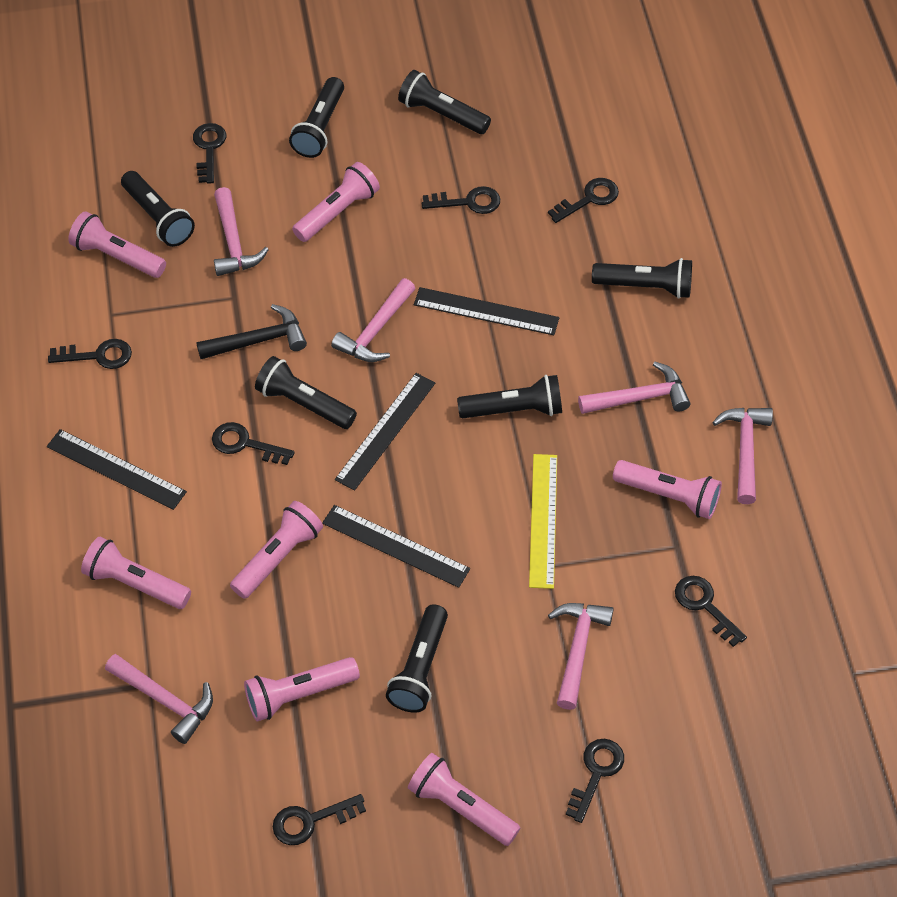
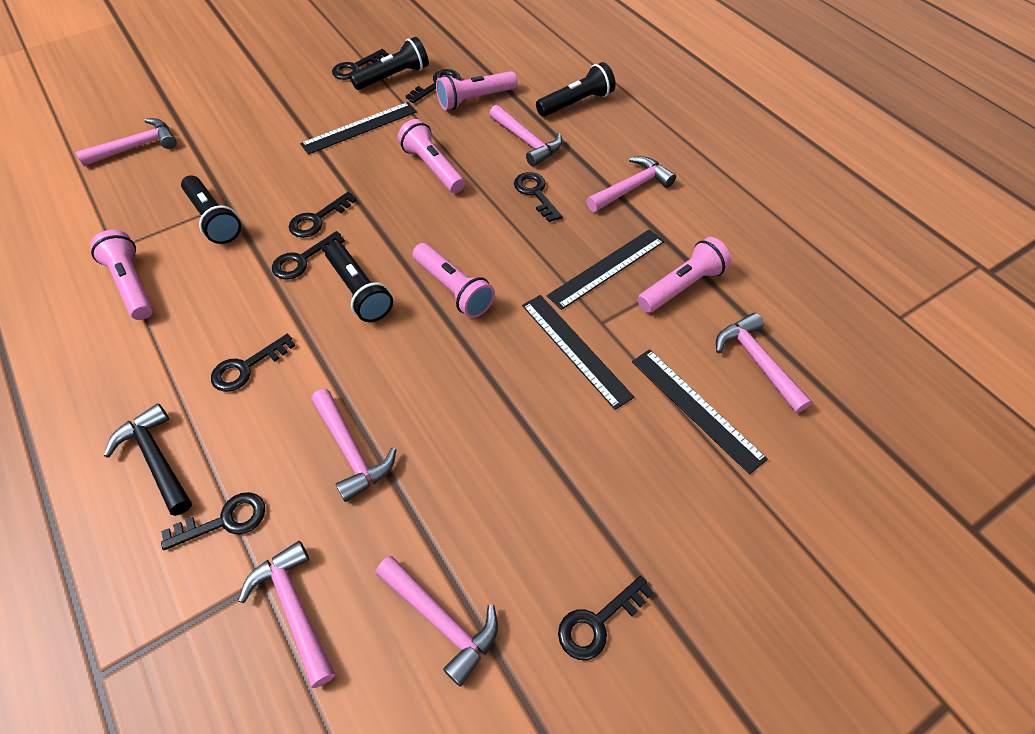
black flashlight: [121,171,195,247] [255,356,357,429] [289,77,344,158] [386,604,448,713] [398,70,491,134] [457,375,562,418] [592,258,692,299] = 7 -> [181,175,241,244] [325,242,393,322] [350,37,429,90] [536,62,615,117] = 4
pink flashlight: [68,211,166,278] [81,537,191,609] [230,501,323,599] [244,657,360,722] [292,162,380,242] [408,753,520,846] [613,460,722,519] = 7 -> [90,230,153,320] [397,119,465,193] [413,243,495,318] [436,71,517,110] [638,237,731,313] = 5
pink hammer: [105,654,213,744] [214,187,269,276] [331,278,415,362] [548,603,614,710] [578,362,691,414] [712,408,773,504] = 6 -> [76,118,177,166] [239,541,335,688] [311,389,397,502] [375,556,498,687] [489,105,562,167] [586,156,676,212] [716,313,812,413] = 7
yellow ruler: [529,454,557,589] = 1 -> none = 0

